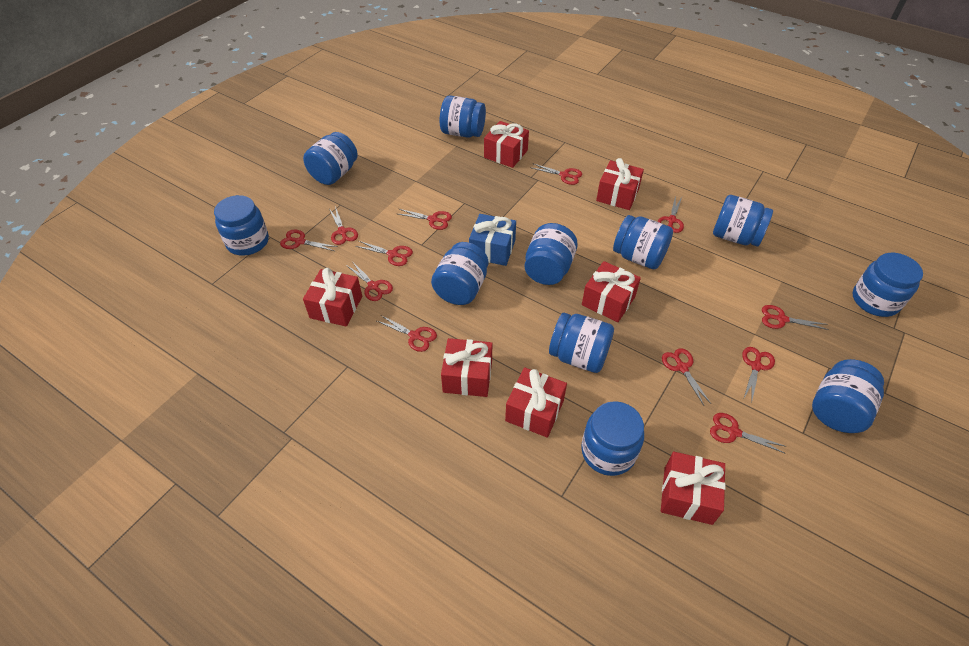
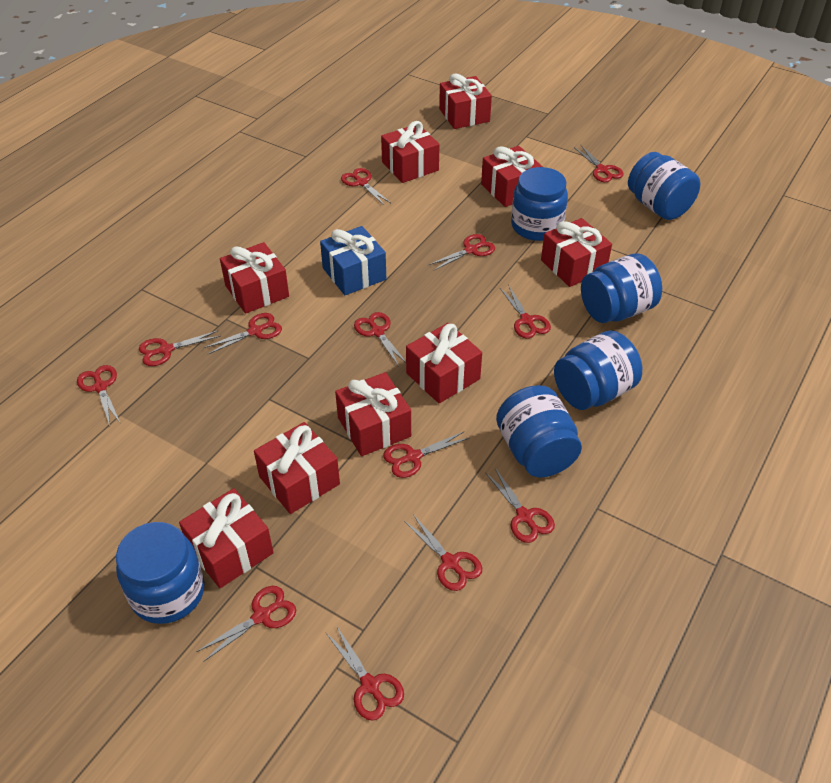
blue jar: [214,195,269,256] [303,132,358,185] [431,242,488,305] [440,95,486,138] [524,223,578,285] [549,313,614,373] [581,401,644,476] [613,215,673,270] [713,195,773,246] [812,359,884,433] [852,253,923,317] = 11 -> [116,522,205,624] [496,385,582,478] [511,167,568,241] [554,331,642,410] [581,253,662,323] [628,152,700,220] = 6
red gift: [303,268,362,326] [441,338,492,397] [484,121,529,168] [505,367,567,438] [582,261,641,322] [596,158,644,210] [661,452,726,525] = 7 -> [179,488,274,588] [220,242,289,314] [254,422,340,514] [335,372,411,456] [381,121,440,183] [406,323,482,403] [439,73,492,129] [481,146,543,207] [541,218,612,287] = 9
red scissors: [280,230,338,251] [329,206,358,245] [346,261,393,301] [356,241,413,266] [377,315,437,352] [398,209,452,230] [530,163,582,185] [657,195,684,233] [662,348,711,405] [710,413,787,454] [742,347,775,404] [762,305,829,330] = 12 -> [77,365,120,426] [139,330,221,366] [196,586,296,662] [203,313,282,355] [326,627,404,721] [341,168,391,205] [354,312,406,366] [383,431,469,478] [404,515,482,591] [428,234,495,271] [485,468,555,543] [500,285,551,338] [575,145,623,182] = 13

